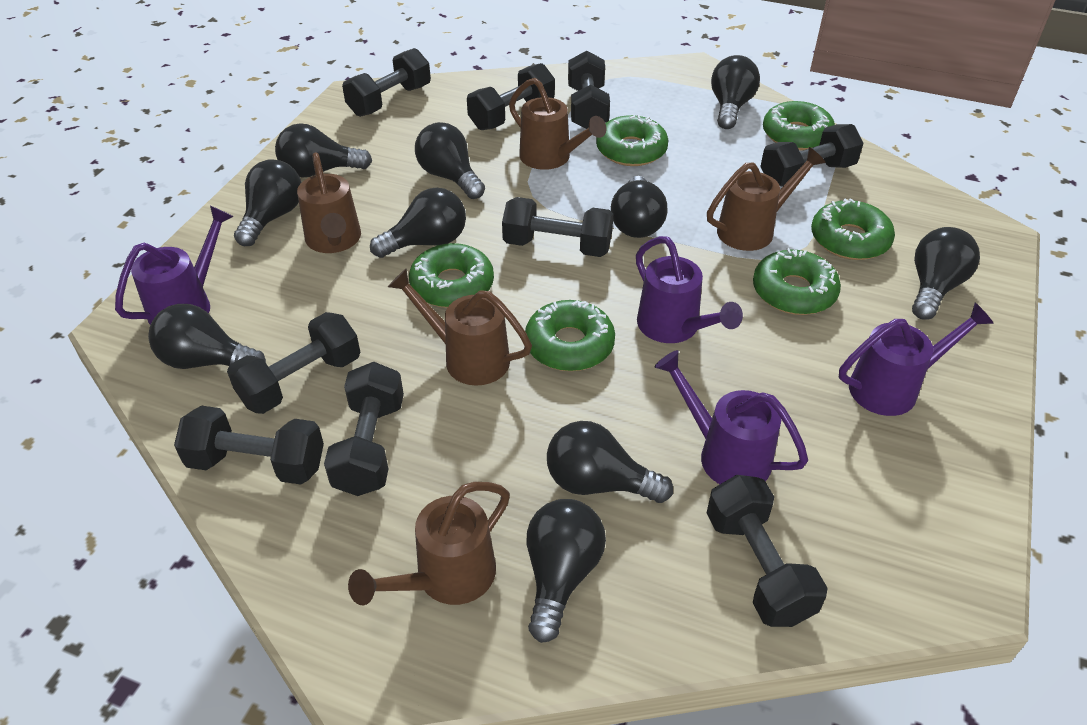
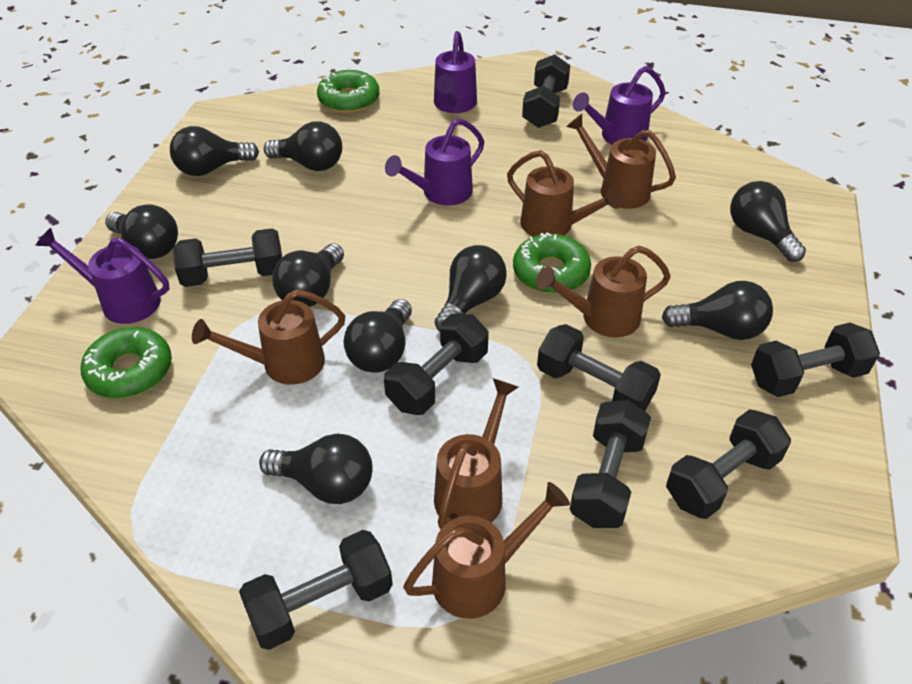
black dumbbell: [174,406,324,485] [227,312,360,414] [324,362,404,496] [342,48,431,117] [467,63,555,130] [502,197,613,257] [568,51,610,129] [707,475,827,627] [760,124,863,186] = 9 -> [172,228,282,287] [239,530,393,650] [384,313,489,415] [522,54,570,128] [537,324,661,411] [570,400,651,528] [666,409,791,519] [751,323,880,397] = 8
black light bulb: [148,304,266,369] [234,159,301,246] [275,123,372,177] [370,187,466,258] [415,122,485,199] [526,499,606,643] [547,421,673,503] [611,176,667,238] [711,55,760,129] [912,227,980,320] = 10 -> [105,204,178,259] [170,126,259,176] [259,433,373,504] [264,121,342,171] [272,243,344,307] [344,299,412,373] [434,245,507,332] [662,281,773,340] [730,181,806,262] = 9
brown watering can: [297,152,361,253] [348,482,510,605] [388,269,532,386] [509,78,606,170] [707,147,826,251] = 5 -> [192,289,345,385] [403,482,570,619] [434,378,518,529] [507,150,622,237] [536,246,671,337] [566,114,676,209] = 6
green donut: [409,243,494,308] [525,300,615,371] [596,115,669,166] [753,248,841,315] [763,101,835,150] [811,198,895,260] = 6 -> [80,327,172,398] [317,70,379,113] [513,232,591,294] = 3

